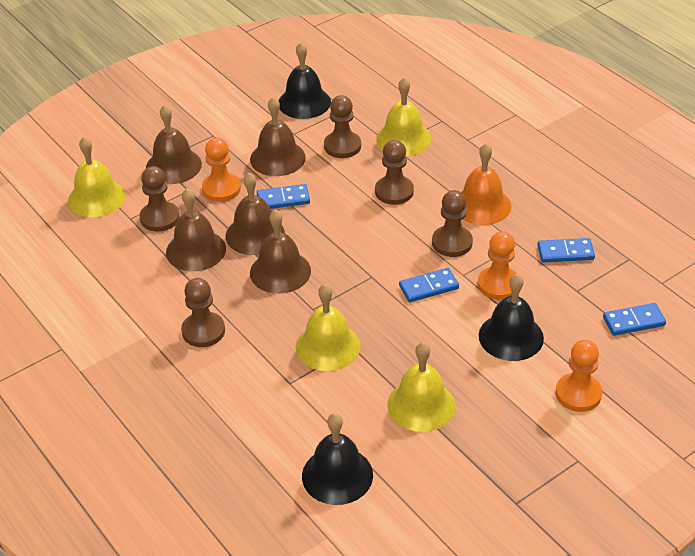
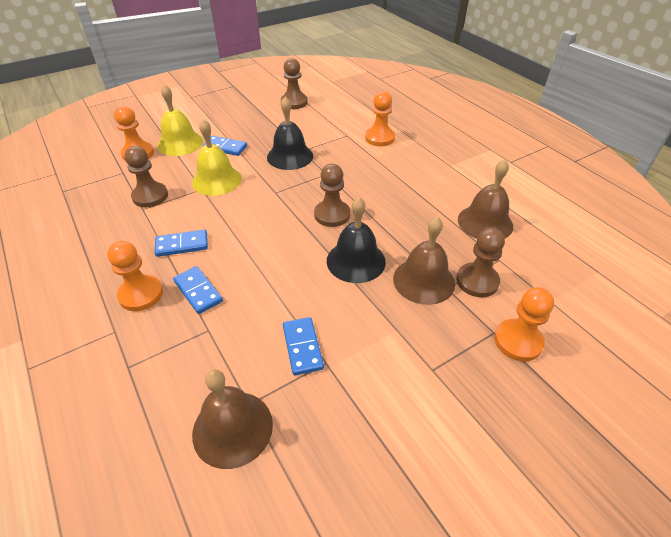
black bell: [279,42,331,119] [302,413,373,505] [479,274,544,361] = 3 -> [267,97,313,170] [327,197,386,283] = 2
brown bell: [146,105,202,184] [166,188,226,271] [226,173,285,255] [250,97,306,176] [250,209,311,294] = 5 -> [192,370,273,469] [393,217,455,305] [458,159,513,239] = 3
brown pawn: [140,166,180,232] [181,278,225,347] [324,95,361,158] [375,140,414,205] [432,190,473,257] = 5 -> [124,146,168,207] [281,58,308,109] [314,164,350,227] [456,228,505,297] = 4
orange bell: [461,143,511,225] = 1 -> none = 0
orange pawn: [202,138,241,202] [478,231,517,300] [556,340,602,412] = 3 -> [107,241,163,311] [114,106,154,161] [365,91,395,146] [494,287,554,362] = 4
yellow bell: [68,137,126,217] [296,284,361,371] [376,77,431,156] [387,342,455,432] = 4 -> [157,84,203,156] [192,119,242,196] = 2

